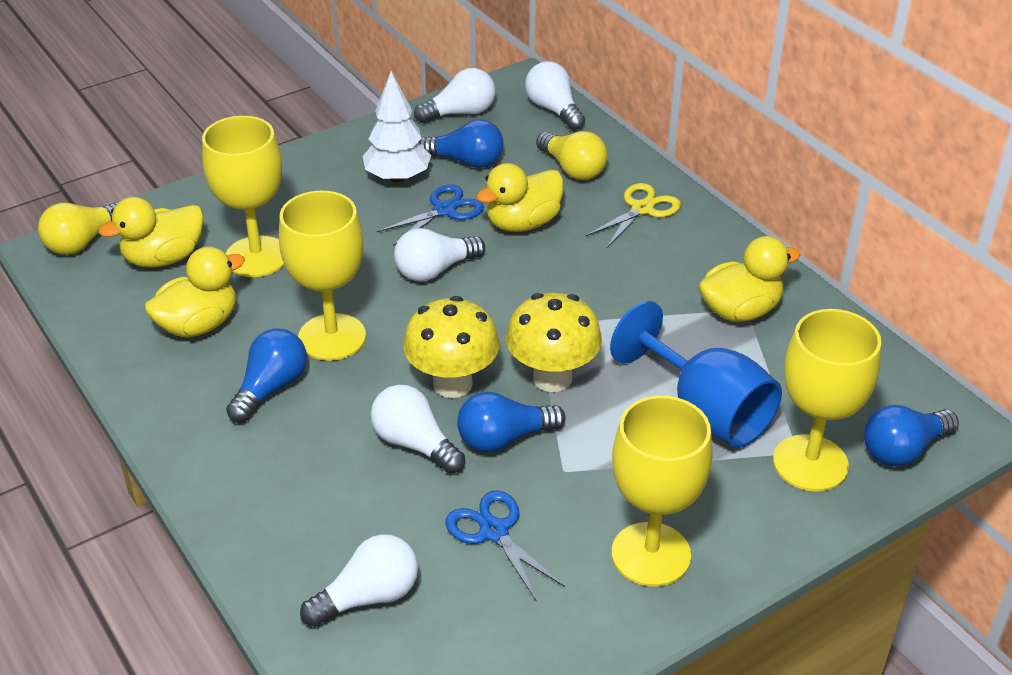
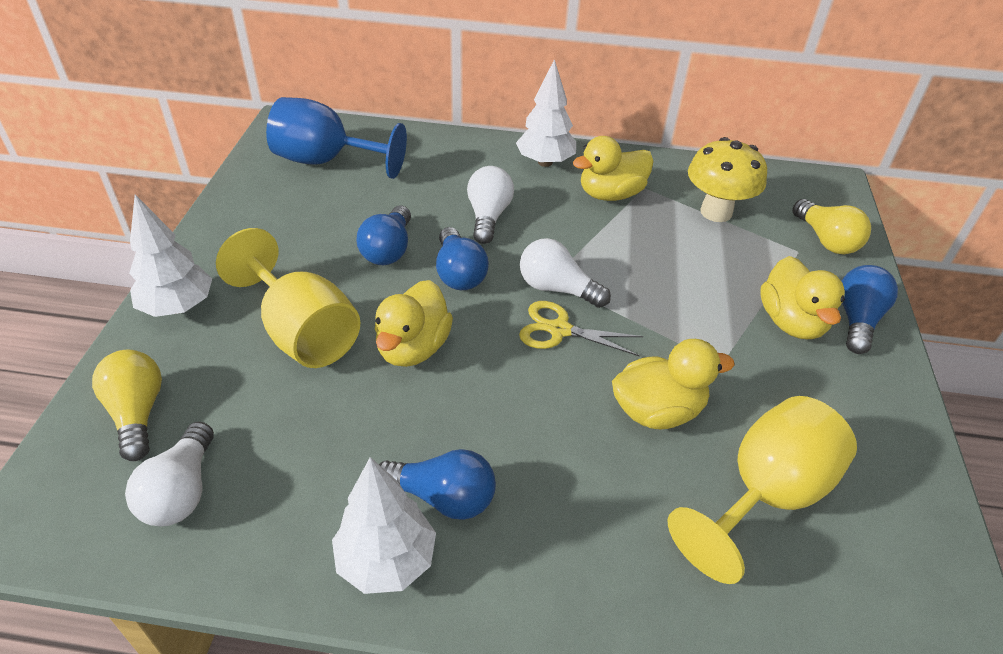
blue scissors: [377,184,484,246] [445,490,565,602] = 2 -> none = 0
white light bulb: [300,534,418,627] [371,385,465,474] [394,228,485,282] [414,68,495,123] [525,61,585,130] = 5 -> [125,422,214,526] [467,166,514,244] [520,238,611,308] = 3
white tree: [363,71,431,183] = 1 -> [129,194,212,317] [332,457,436,594] [516,59,576,167] = 3
yellow goblet: [202,116,284,277] [279,191,366,361] [611,396,712,586] [773,309,881,491] = 4 -> [216,228,360,368] [668,396,857,584] = 2
yellow mushroom: [403,296,499,398] [506,293,602,392] = 2 -> [688,137,767,222] = 1

